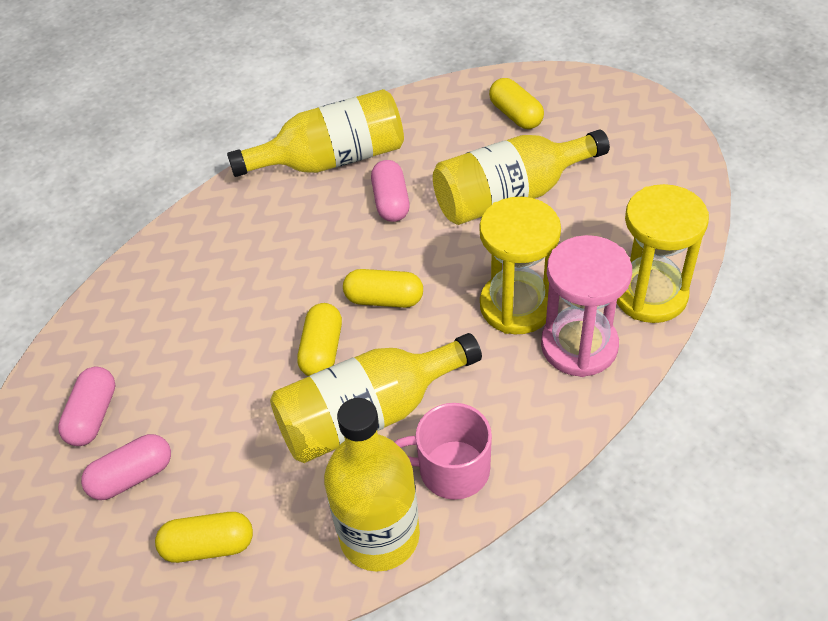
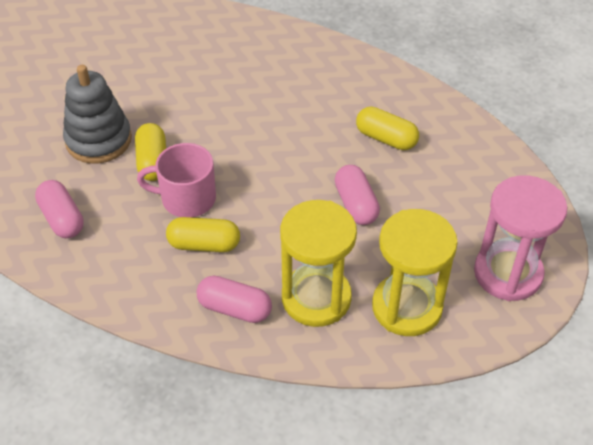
grey stacking toy: none = 0 -> [63,65,132,164] = 1
yellow bottle: [227,89,404,177] [270,333,482,463] [324,398,420,572] [433,129,610,225] = 4 -> none = 0
yellow capsule: [155,512,253,563] [297,303,342,376] [343,269,423,308] [489,78,544,129] = 4 -> [135,123,166,181] [166,217,240,252] [356,106,419,150] = 3

